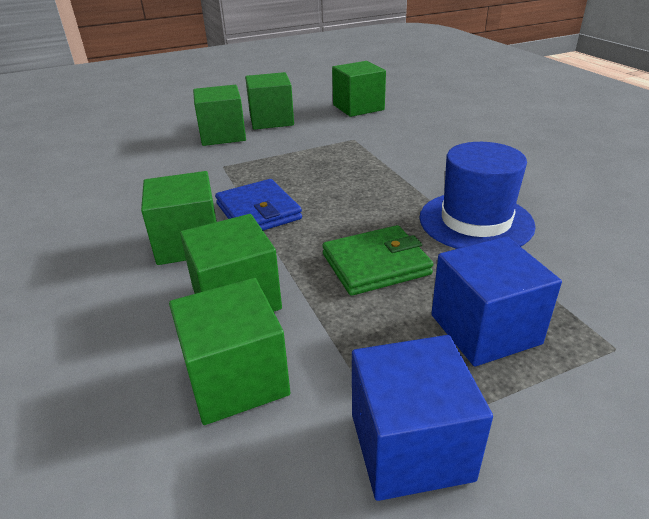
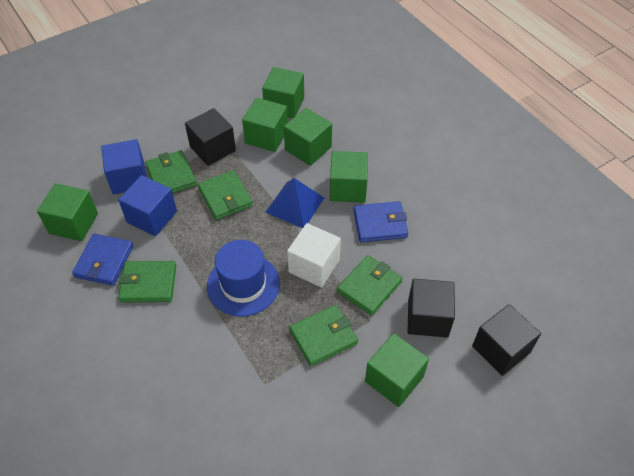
black cube: none = 0 -> [185,108,236,166] [407,279,455,338] [472,304,541,376] = 3
blue pyramid: none = 0 -> [265,178,324,228] = 1
blue wallet: [215,179,302,231] = 1 -> [72,234,133,286] [353,201,408,243] = 2
green wallet: [322,225,433,296] = 1 -> [118,261,176,303] [145,150,197,194] [198,170,253,220] [289,305,358,366] [337,255,402,316] = 5
white cube: none = 0 -> [287,223,341,288] = 1

